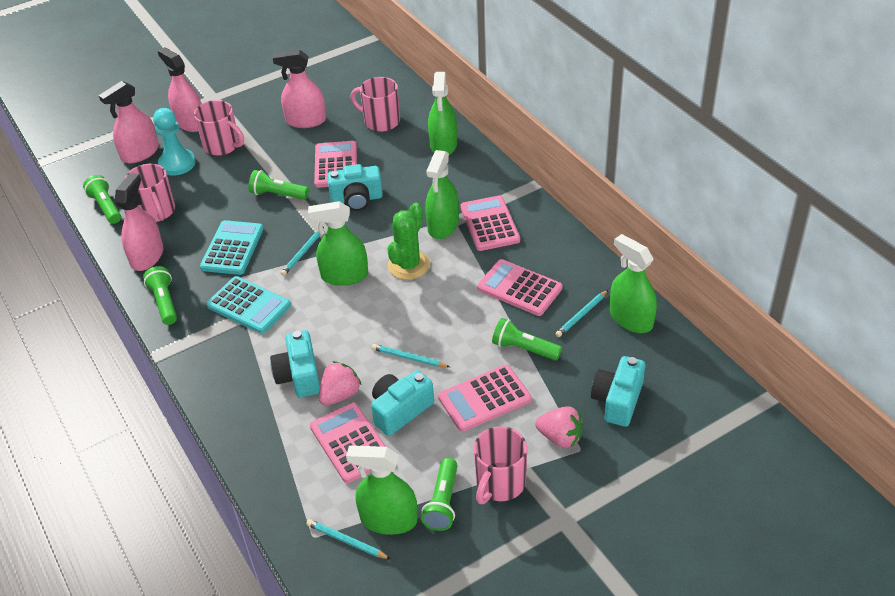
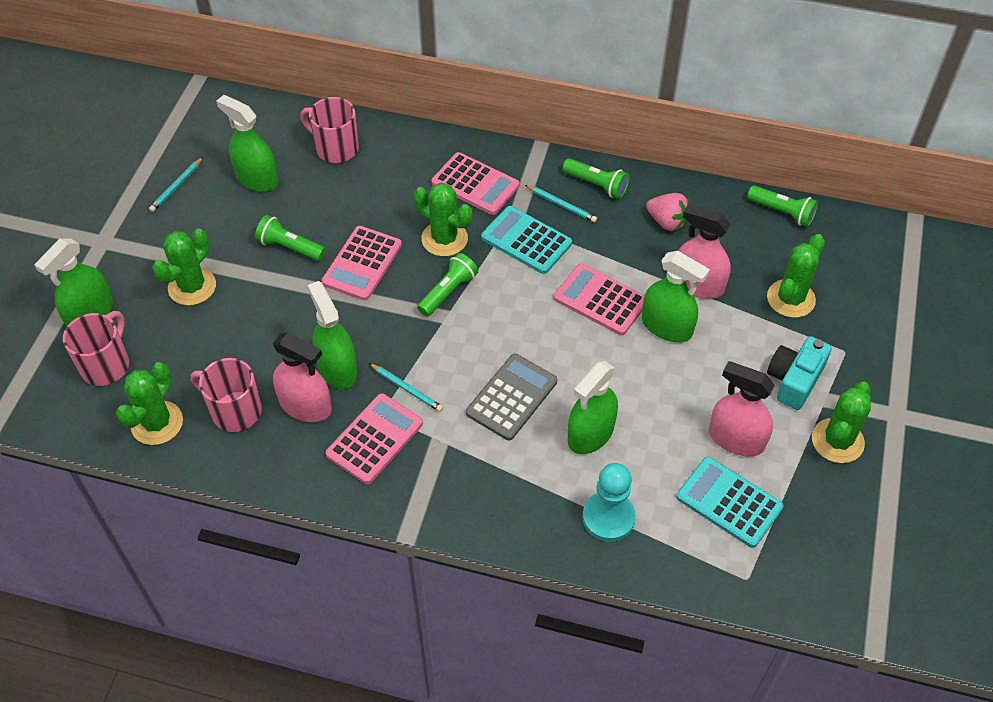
green cactus: [387,203,430,280] = 1 -> [116,362,183,445] [152,229,216,306] [414,182,472,257] [767,234,825,318] [812,382,871,463] = 5
green flashlight: [83,175,121,224] [143,266,177,325] [248,170,309,200] [421,458,458,531] [492,318,562,360] = 5 -> [255,215,326,261] [417,253,478,317] [563,158,630,199] [747,185,818,227] = 4
grey calculator: none = 0 -> [466,354,557,441] = 1
pink calculator: [310,403,386,483] [314,141,357,188] [438,365,531,432] [460,196,520,251] [477,259,562,316] = 5 -> [322,226,402,301] [326,393,423,484] [431,152,519,215] [554,264,645,335] = 4
pink mug: [125,164,175,222] [194,100,244,156] [350,77,400,132] [474,426,527,504] = 4 -> [63,311,129,386] [191,358,262,432] [300,97,359,163] = 3
pink spray bottle: [99,81,159,163] [114,173,163,271] [158,47,202,132] [273,50,326,128] = 4 -> [273,332,332,422] [678,204,731,299] [709,361,775,457] = 3
pink strawberry: [319,361,362,406] [535,407,583,448] = 2 -> [646,193,689,231] = 1
turquoise camera: [270,330,320,398] [327,164,383,211] [371,370,434,436] [591,356,645,427] = 4 -> [767,336,832,410] = 1
turquoise pencil: [281,227,324,276] [306,519,390,559] [372,344,450,367] [555,290,608,337] = 4 -> [149,157,203,212] [369,363,443,412] [525,185,597,222] = 3

